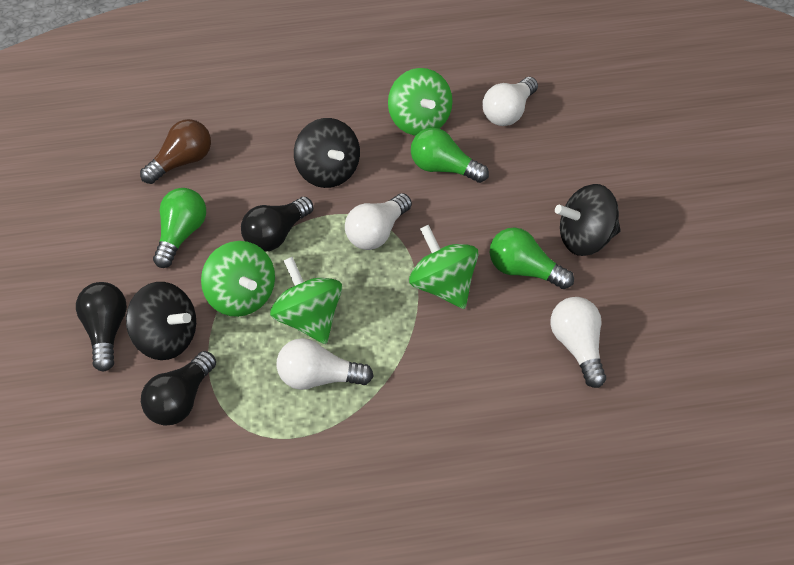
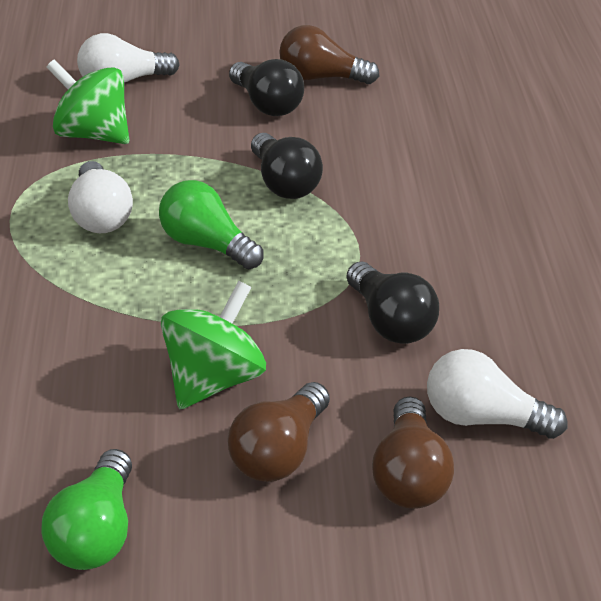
black spinning top: [126,282,196,360] [294,118,360,188] [555,184,621,256] = 3 -> none = 0
brown light bulb: [140,119,211,184] = 1 -> [228,382,330,482] [279,25,379,84] [372,397,454,509] = 3
green light bulb: [153,188,206,268] [411,128,489,183] [490,227,574,289] = 3 -> [41,449,132,570] [159,180,264,269] = 2
green spinning top: [201,241,275,317] [270,257,342,344] [388,68,453,136] [409,225,479,309] = 4 -> [46,59,129,144] [161,281,266,409] = 2
white light bulb: [276,338,374,390] [345,193,412,250] [482,77,538,126] [551,297,606,388] = 4 -> [68,161,133,233] [77,33,180,83] [427,349,567,439] = 3

